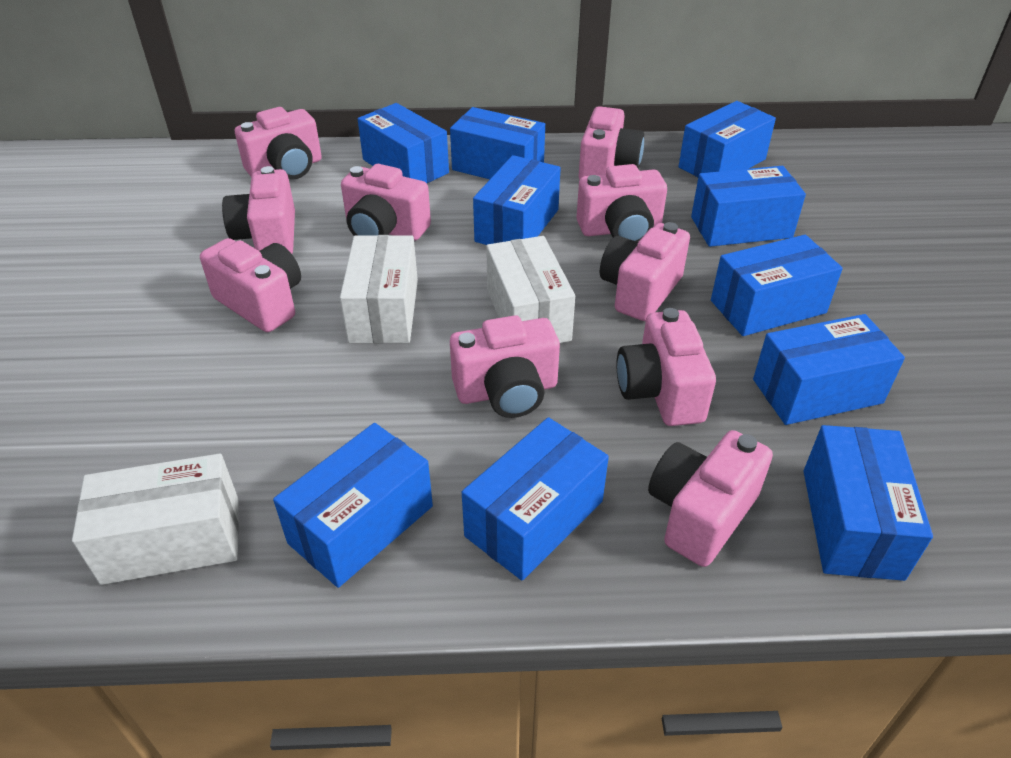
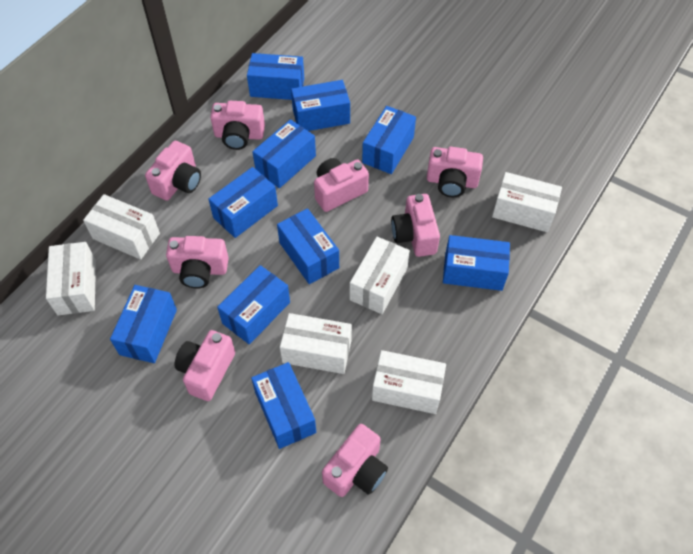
pink camera: [200,238,301,332] [222,166,295,254] [235,107,322,180] [341,164,431,240] [450,315,560,418] [576,164,667,242] [579,106,644,180] [600,222,690,321] [617,308,716,426] [648,430,773,567] = 10 -> [145,141,201,201] [166,236,229,288] [175,330,235,401] [210,101,265,150] [314,158,369,212] [322,424,388,497] [391,194,440,257] [427,147,483,197] = 8
white box: [72,454,239,585] [340,235,418,343] [486,236,575,343] = 3 -> [46,242,96,315] [83,194,160,260] [280,313,352,374] [350,237,410,314] [372,350,446,414] [492,172,562,232] = 6

